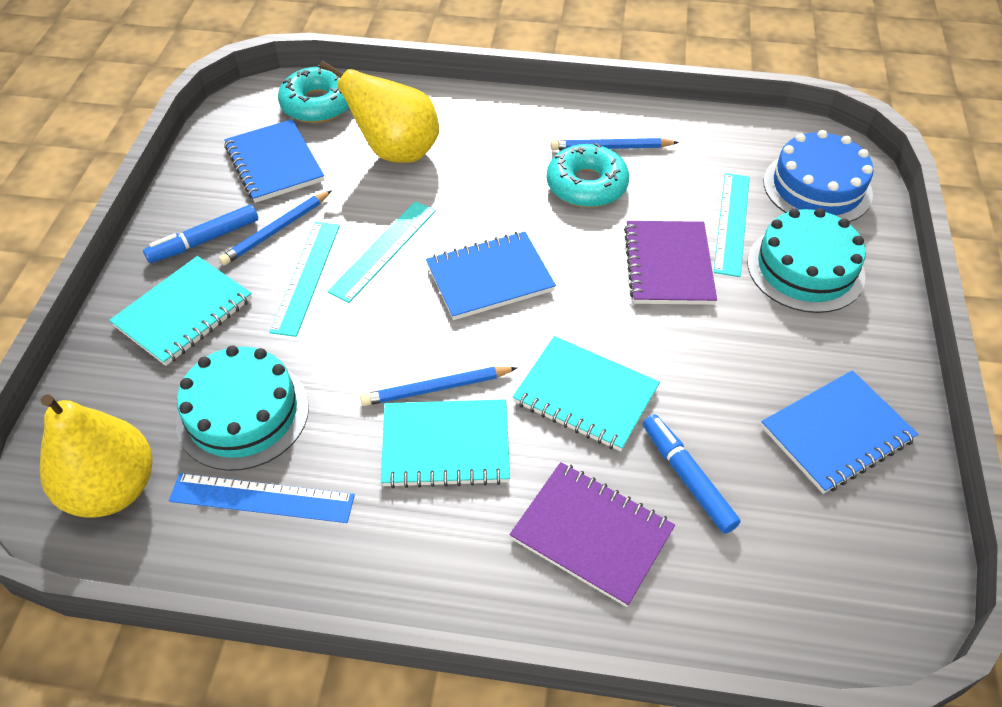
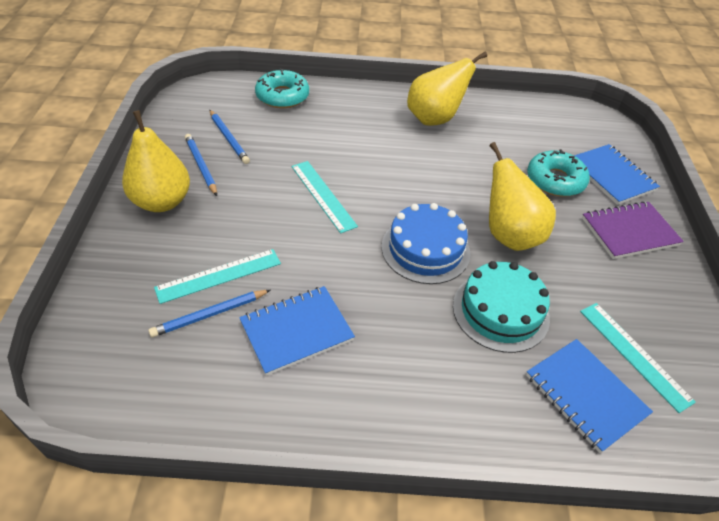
blue marker: [143,205,258,263] [643,414,741,534] = 2 -> none = 0
blue ruler: [169,473,355,523] = 1 -> none = 0
purple notebook: [509,462,675,607] [624,221,717,305] = 2 -> [582,201,684,259] = 1
turquoise cake: [176,346,309,471] [747,208,866,313] = 2 -> [453,261,550,353] = 1
turquoise notebook: [109,256,252,366] [381,399,510,488] [513,336,660,451] = 3 -> none = 0
yellow pear: [40,394,153,518] [319,60,439,163] = 2 -> [122,110,190,212] [407,52,487,126] [489,142,556,251] = 3

